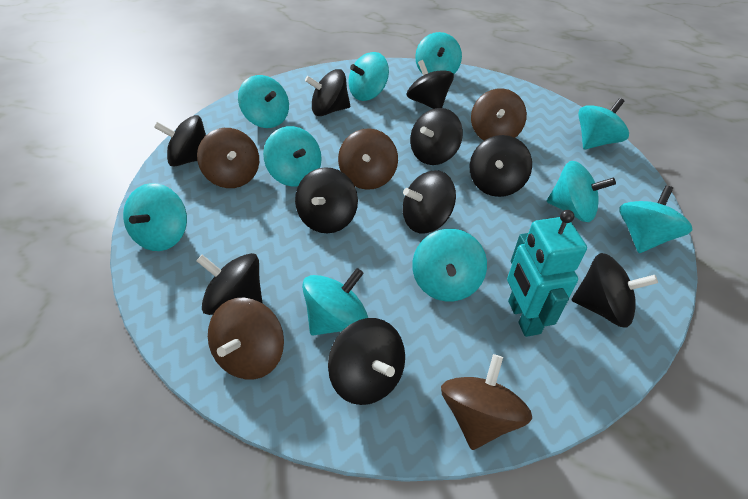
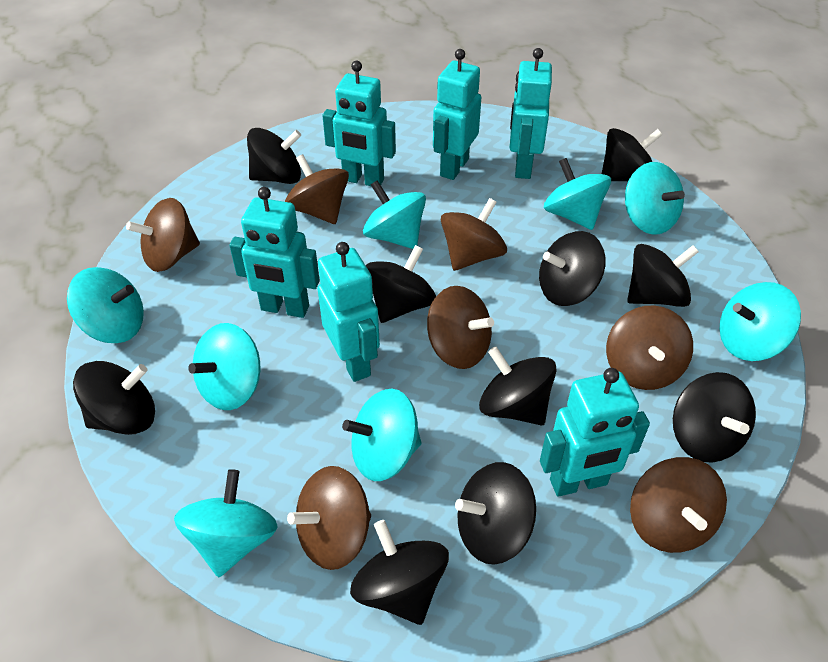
brown spinning top: [197,128,259,188] [208,298,284,380] [338,128,398,190] [441,354,532,450] [471,89,527,141] = 5 -> [126,198,200,272] [285,154,349,224] [287,466,371,570] [427,286,494,369] [441,198,507,271] [606,305,693,390] [630,457,727,553] = 7
turquoise robot: [507,210,587,337] = 1 -> [229,187,320,318] [317,242,380,382] [322,61,396,186] [433,49,481,180] [509,48,552,179] [540,368,650,497] = 6
turquoise spinning top: [123,183,187,251] [238,75,289,128] [263,126,322,187] [302,268,368,335] [348,52,389,101] [412,229,487,301] [415,32,462,74] [547,161,616,222] [578,98,629,149] [620,185,693,253] = 10 -> [67,267,144,343] [174,469,278,577] [188,323,260,410] [342,389,421,481] [363,180,426,249] [544,158,611,230] [625,162,685,235] [720,282,801,361] = 8

